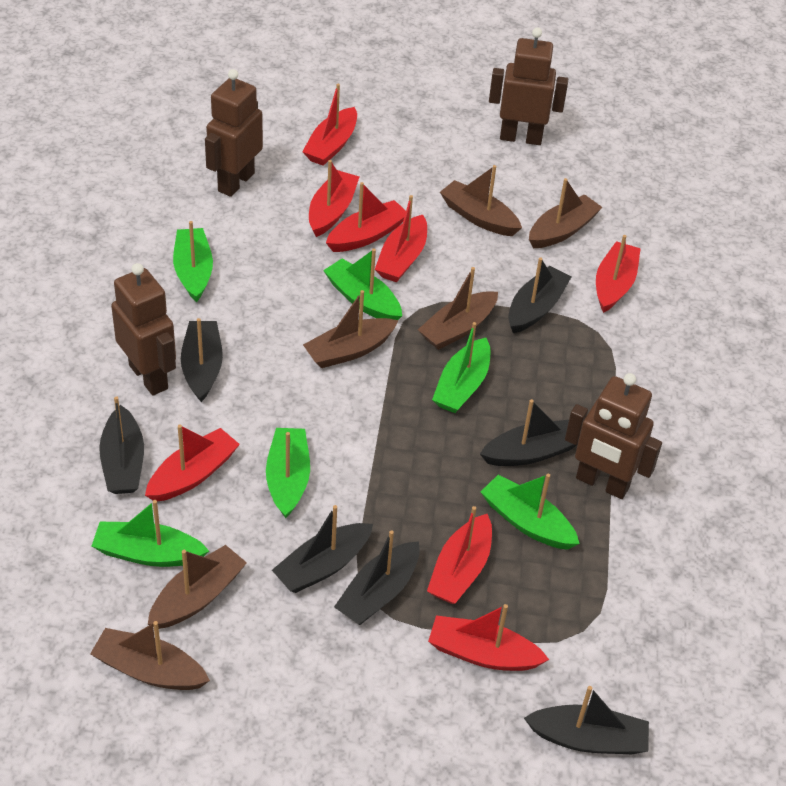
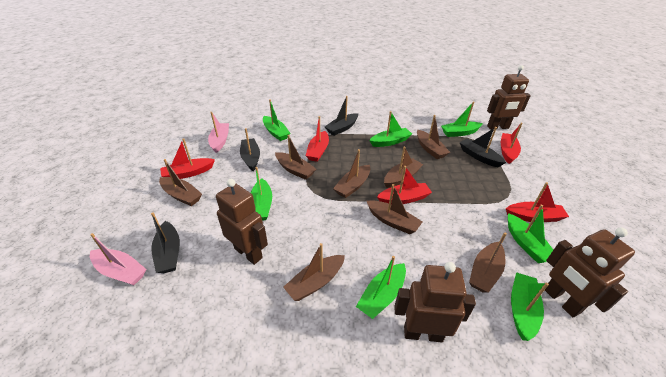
black boat: [99,396,144,494] [181,318,223,402] [272,505,373,593] [334,530,420,625] [480,399,578,466] [508,257,571,333] [524,686,649,754] = 7 -> [151,213,180,273] [240,128,260,171] [325,96,358,136] [460,127,506,167] = 4
brown boat: [90,621,210,690] [148,545,247,629] [303,290,399,368] [418,267,498,350] [440,165,522,236] [529,178,603,248] = 6 -> [159,159,202,206] [275,135,316,180] [283,243,345,301] [333,149,370,198] [367,184,422,234] [384,147,423,188] [417,115,450,159] [469,232,507,293] = 8
green boat: [92,500,209,567] [173,221,213,302] [266,428,310,518] [323,248,402,320] [432,322,490,413] [481,474,580,550] = 6 -> [251,167,272,220] [263,99,290,141] [356,256,406,319] [369,111,412,147] [441,102,483,137] [508,205,553,263] [511,272,549,341] = 7
pink boat: none = 0 -> [90,233,146,285] [208,112,229,153] = 2
red boat: [145,425,240,501] [302,83,357,166] [309,160,359,237] [326,182,406,252] [375,195,427,282] [427,506,492,604] [428,604,549,671] [596,235,641,313] = 8 -> [160,138,215,179] [306,116,329,162] [377,166,432,204] [501,122,523,164] [506,182,569,222] = 5

